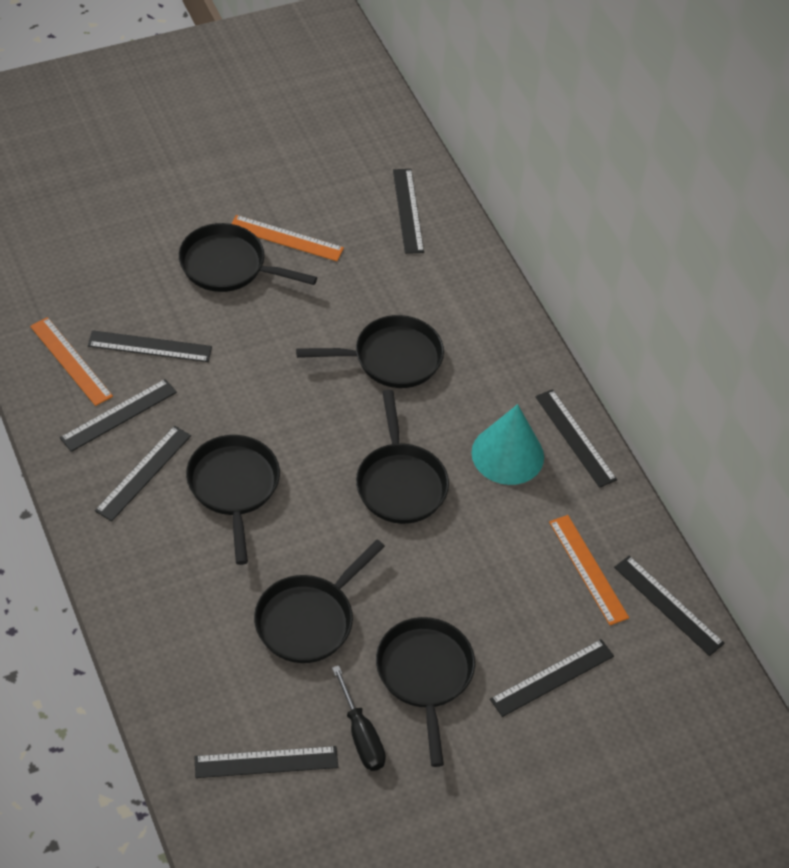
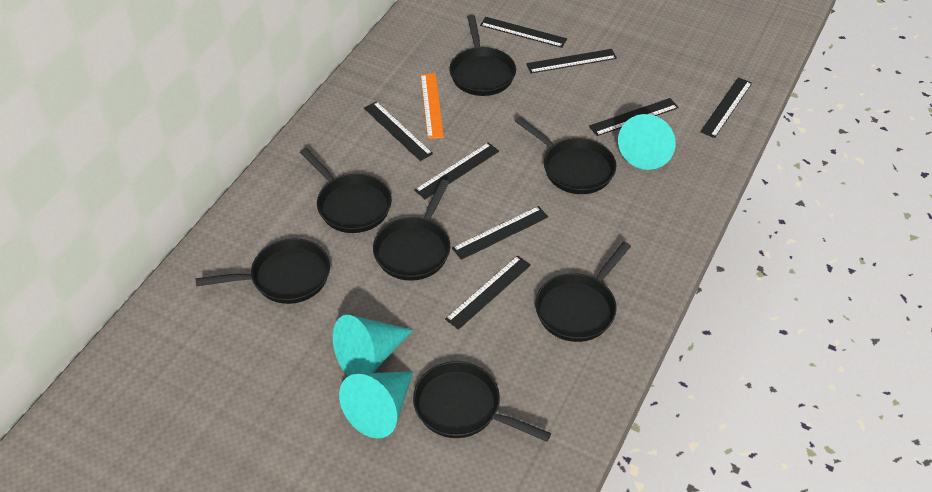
black pan: [179,223,317,292] [186,435,280,565] [254,540,385,663] [296,315,444,388] [356,390,449,524] [376,617,475,767] = 6 -> [196,239,330,304] [300,148,392,233] [373,179,450,281] [413,361,551,442] [449,15,516,96] [515,117,616,194] [535,242,631,342] = 7
black screwdriver: [332,665,386,771] = 1 -> none = 0
orange ruler: [30,317,113,406] [231,215,344,261] [549,515,629,625] = 3 -> [421,73,444,139] = 1
turquoise cone: [471,404,544,485] = 1 -> [333,315,413,376] [339,371,413,439] [618,114,676,170] = 3

